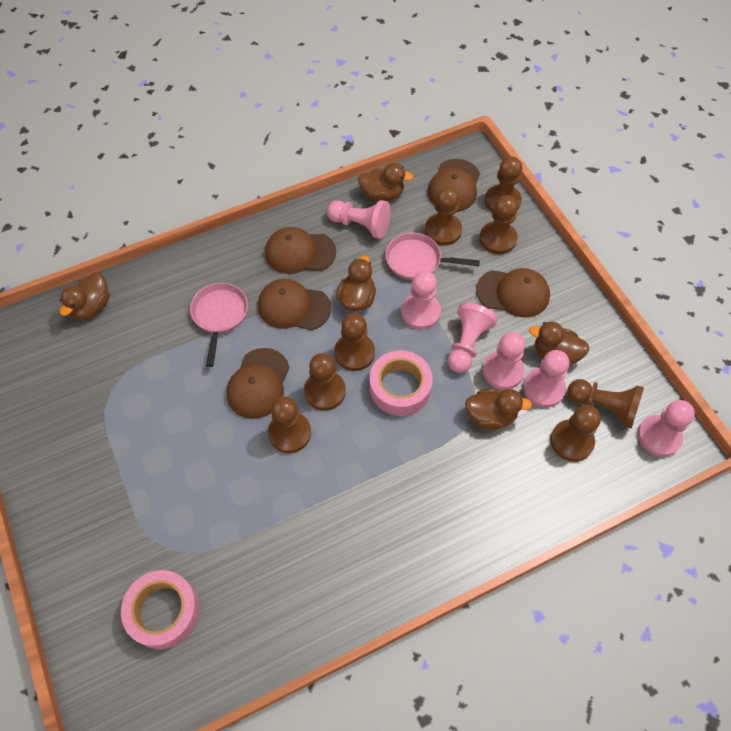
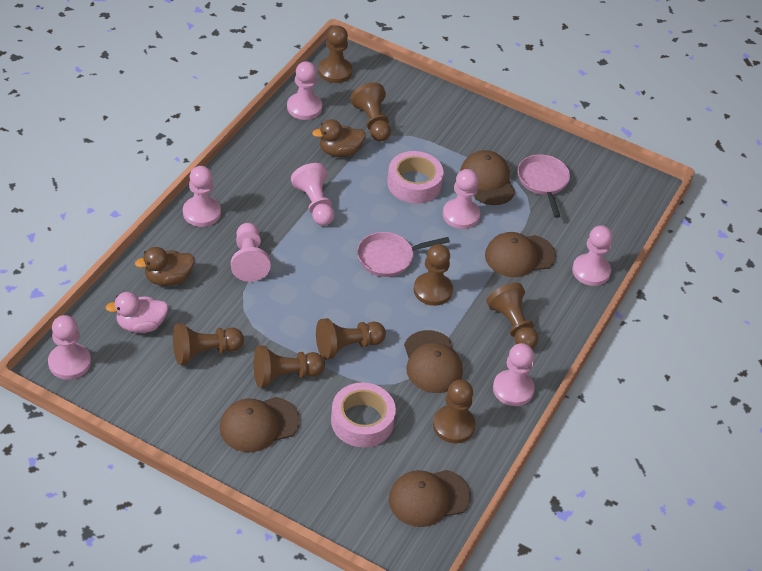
brown duck: [60,273,110,320] [336,256,376,311] [358,163,414,201] [465,389,532,429] [529,321,590,366] = 5 -> [135,247,195,286] [312,119,366,157] = 2
pink duck: none = 0 -> [105,292,168,333] = 1
pink pawn: [327,200,391,239] [401,271,441,330] [448,303,498,373] [483,332,525,390] [523,350,569,408] [638,400,695,457] = 6 -> [48,315,91,380] [183,166,221,227] [231,223,271,282] [287,61,322,120] [291,163,335,226] [443,169,480,229] [493,343,535,406] [572,225,613,286] = 8

